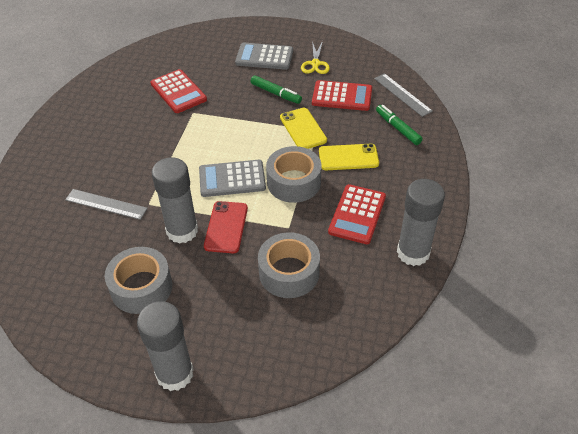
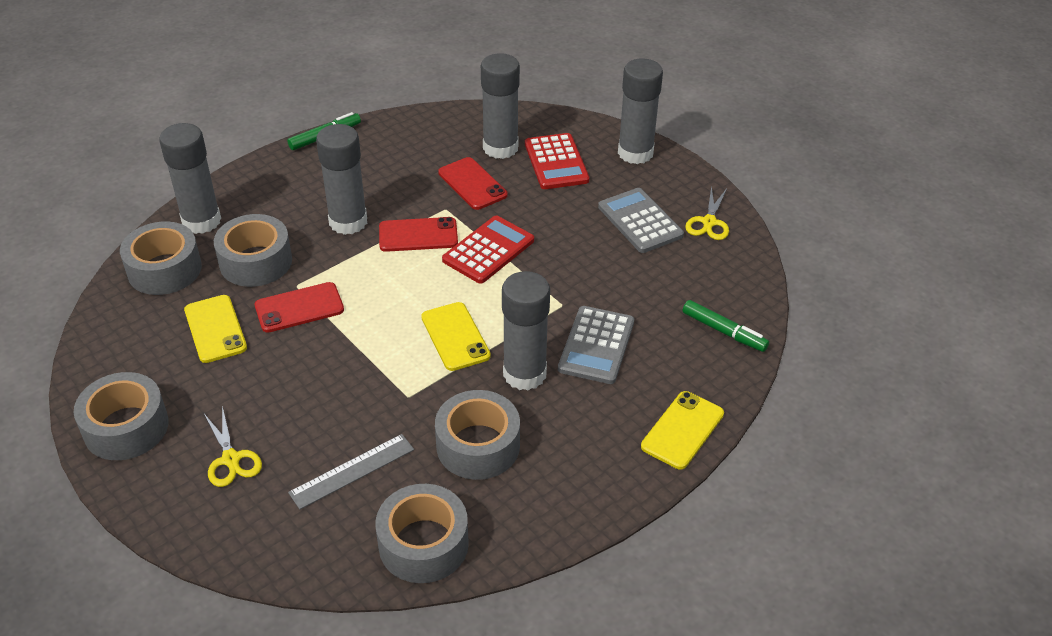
grey glue stick: [137,301,194,391] [152,157,198,244] [397,179,445,266] = 3 -> [159,123,221,234] [316,124,367,235] [481,53,520,159] [502,271,550,390] [618,59,663,164] = 5
grey ruler: [65,189,148,220] [374,73,433,117] = 2 -> [288,434,414,509] = 1
grey tape: [105,247,172,314] [258,232,320,298] [266,146,322,203] = 3 -> [74,372,169,460] [120,221,202,295] [214,214,292,287] [375,484,469,583] [435,390,520,480] = 5
red calculator: [151,69,207,113] [312,80,372,111] [328,184,386,244] = 3 -> [442,216,534,284] [525,133,590,189] = 2
red phone: [204,201,248,253] = 1 -> [255,282,344,333] [379,217,458,252] [438,157,508,210] = 3
yellow phone: [280,108,327,149] [319,144,379,170] = 2 -> [184,295,247,363] [421,302,491,371] [641,391,724,469] = 3
yellow scissors: [301,41,330,74] = 1 -> [204,406,262,487] [685,185,729,240] = 2

